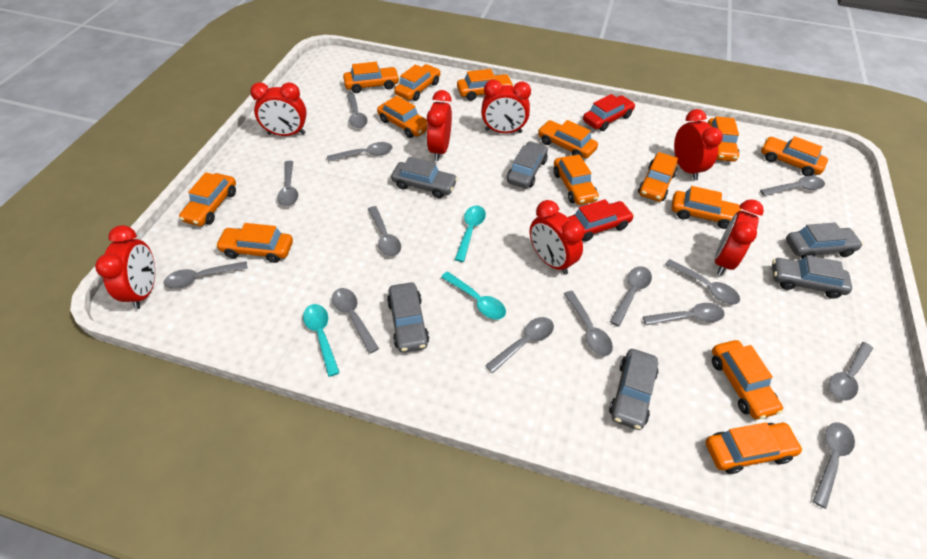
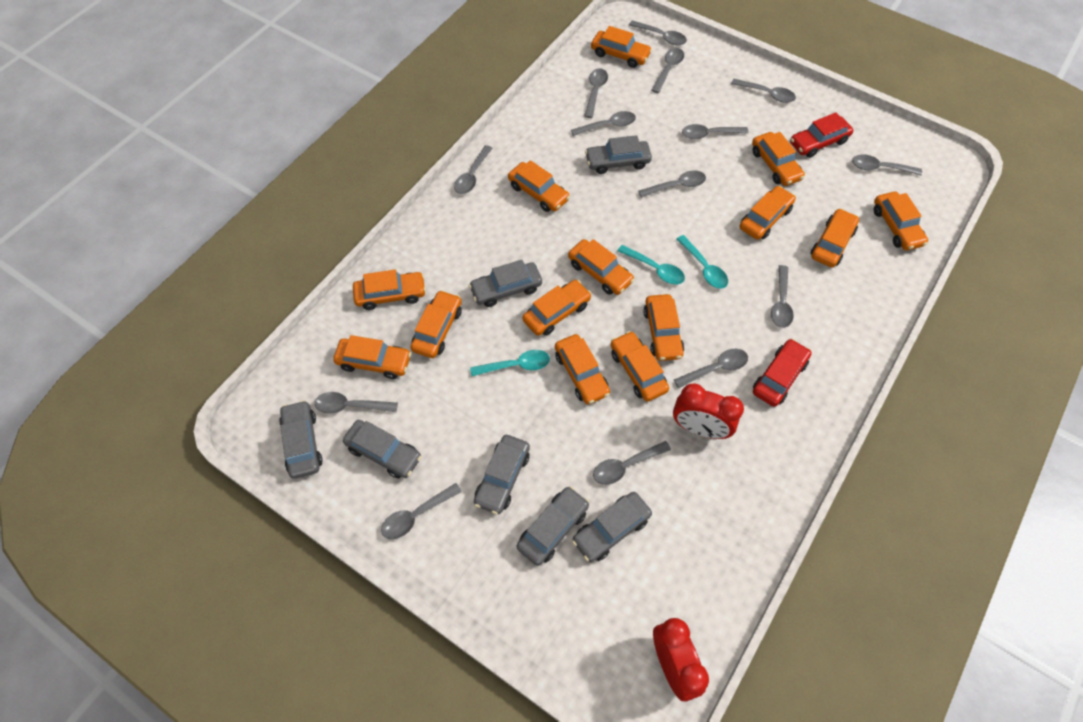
grey car: [387,283,429,352] [391,157,458,198] [507,141,548,188] [609,349,658,430] [772,255,852,299] [786,223,863,259] = 6 -> [279,400,323,479] [343,420,422,478] [469,260,542,307] [474,435,530,514] [517,486,589,566] [572,492,652,562] [585,135,652,174] = 7
red clock: [95,225,155,309] [250,82,307,136] [427,90,452,161] [481,80,531,133] [530,200,584,275] [674,109,723,180] [715,199,764,275] = 7 -> [653,618,709,701] [673,384,744,439] = 2

